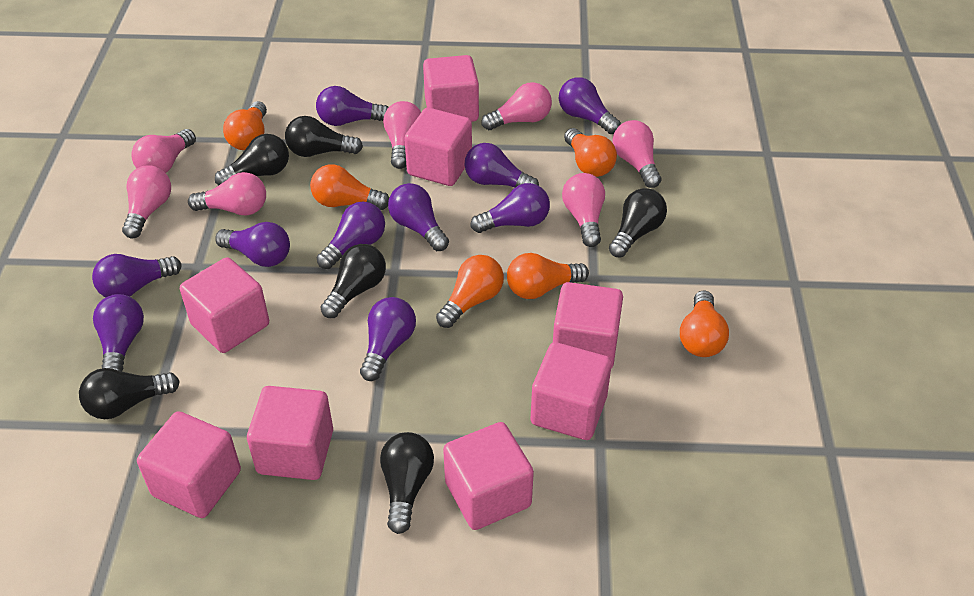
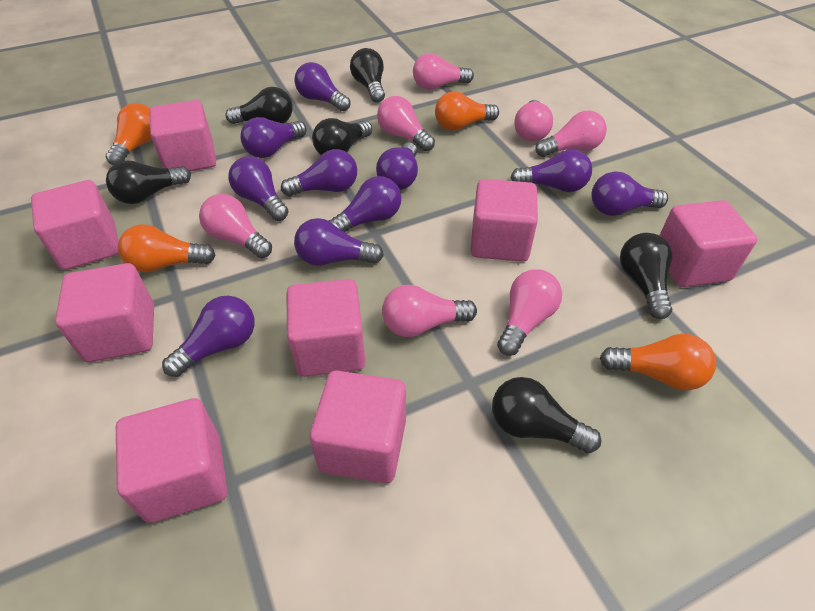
orange light bulb: [223,101,267,150] [310,164,389,210] [436,255,504,328] [507,253,589,299] [564,128,617,177] [680,291,729,357] = 6 -> [106,103,152,165] [118,224,216,272] [435,91,499,131] [600,334,716,390] = 4

